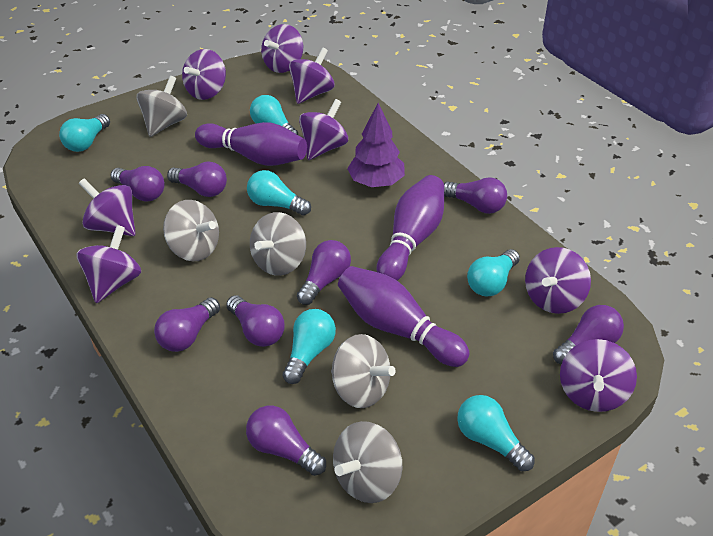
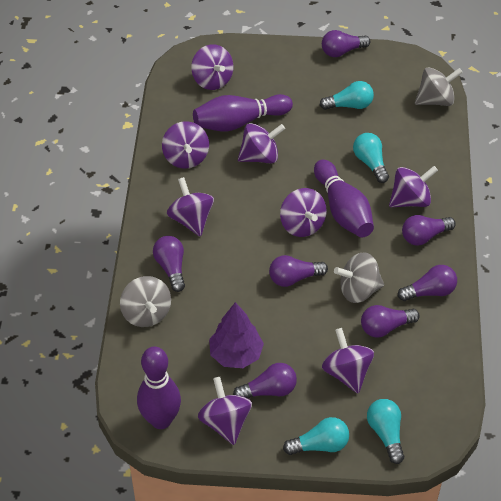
grey spinning top: [137,76,187,137] [163,200,219,261] [250,212,306,276] [331,334,396,408] [333,421,402,503] = 5 -> [120,276,171,327] [334,252,384,303] [415,67,463,106] = 3
purple light bulb: [110,166,165,201] [154,297,220,352] [167,162,227,197] [226,295,285,347] [246,406,326,476] [297,240,351,305] [444,177,507,214] [553,305,624,364] = 8 -> [153,236,185,292] [233,363,297,398] [269,255,328,287] [322,30,370,57] [361,305,420,338] [398,265,457,301] [402,215,456,246] = 7
turquoise light bulb: [59,114,110,152] [247,170,311,215] [250,95,298,135] [283,309,336,384] [457,395,535,471] [467,249,520,296] = 6 -> [283,417,349,455] [320,81,374,110] [353,133,389,183] [367,399,404,464] = 4

